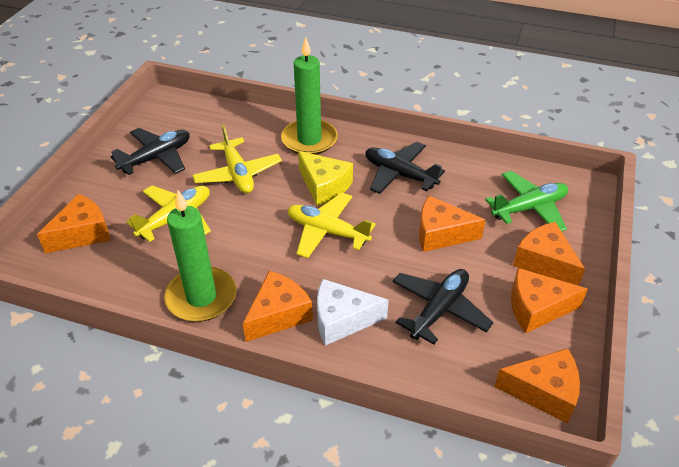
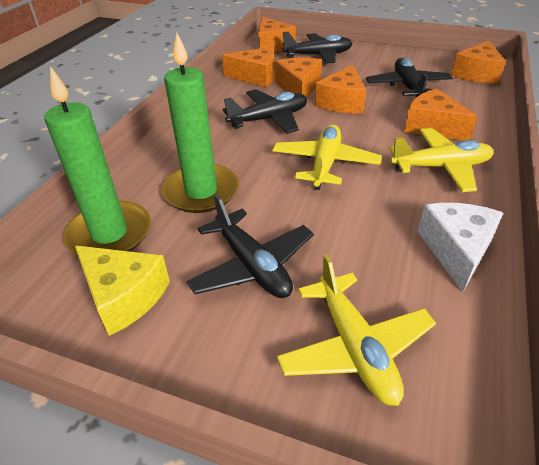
black plane: [111,128,190,175] [365,142,445,194] [393,269,493,344] = 3 -> [186,194,314,298] [223,89,307,133] [282,32,353,64] [366,58,453,97] = 4
green plane: [485,171,568,232] = 1 -> none = 0

